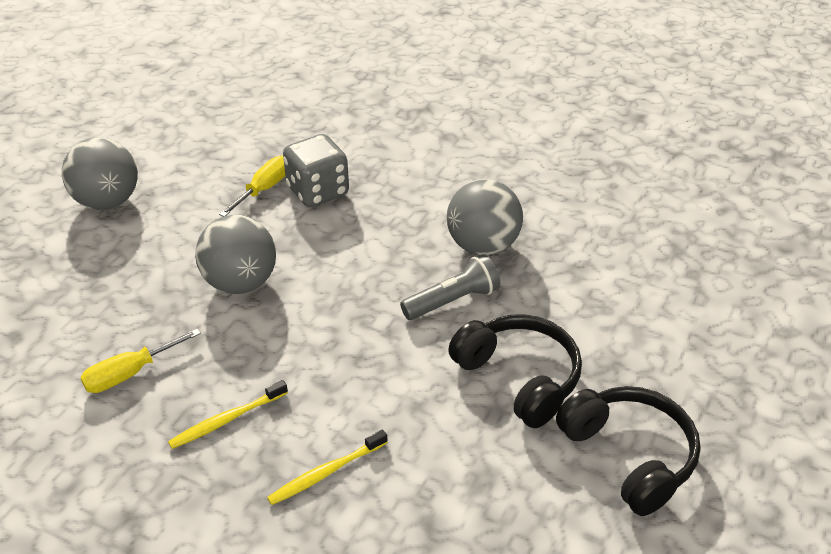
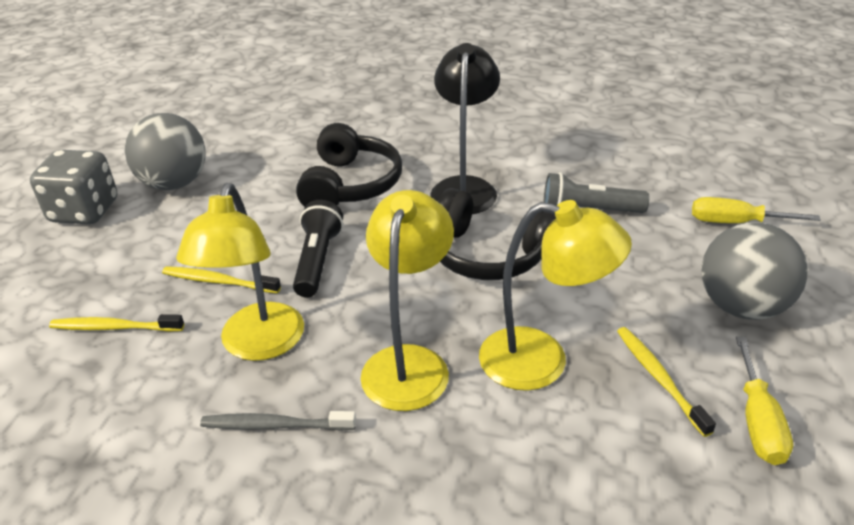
black flashlight: none = 0 -> [293,200,343,297] = 1
black lamp: none = 0 -> [430,43,500,214] = 1
grey ball: [62,137,138,210] [195,215,276,294] [447,179,523,256] = 3 -> [125,113,205,190] [701,222,808,320] = 2
grey toothbrush: none = 0 -> [200,411,356,431] = 1
yellow lamp: none = 0 -> [176,183,304,361] [361,190,454,411] [479,200,632,391] = 3
yellow toothbrush: [168,380,288,449] [267,429,388,505] = 2 -> [49,314,184,332] [162,266,281,294] [617,327,716,437] = 3

